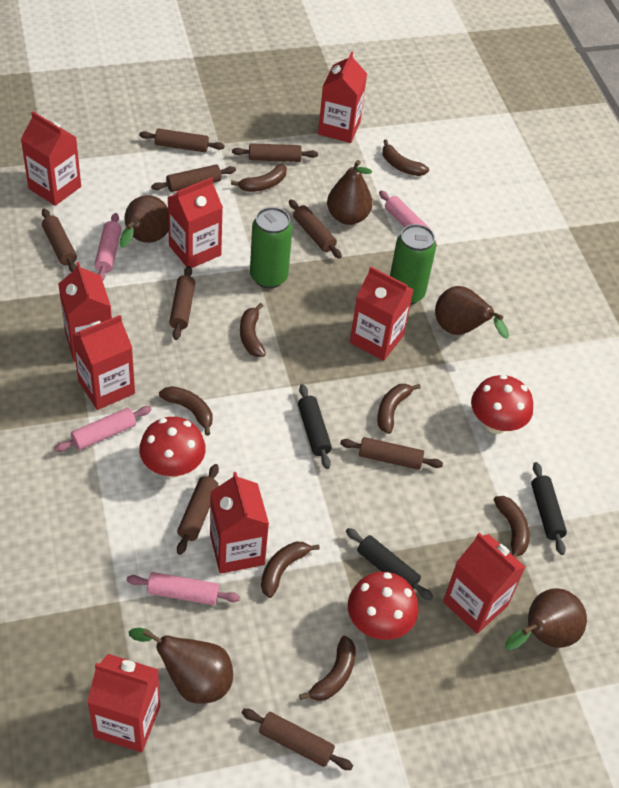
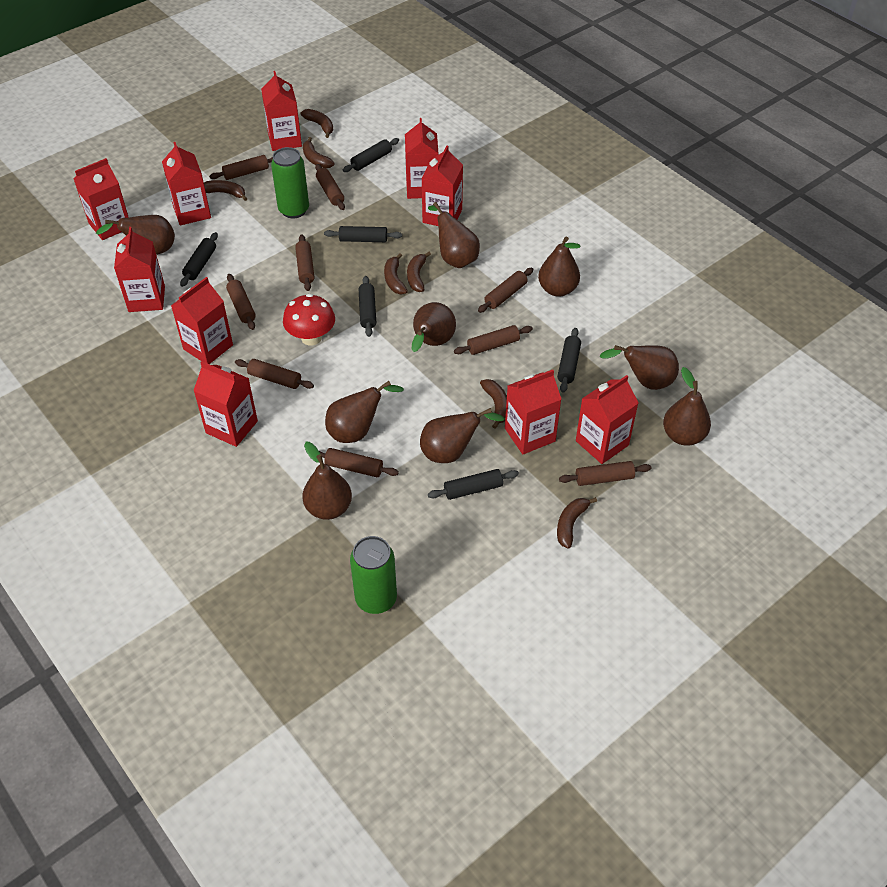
black rolling pin: [298,384,332,469] [346,528,433,601] [531,462,567,555] = 3 -> [180,232,218,287] [324,226,402,242] [343,138,399,172] [359,276,376,337] [428,469,519,500] [557,328,581,393] = 6
brown banana: [159,386,212,436] [231,164,287,192] [240,303,266,357] [261,542,320,598] [299,636,356,701] [377,384,421,434] [382,140,429,176] [494,496,530,558] = 8 -> [204,180,247,201] [301,109,333,138] [303,137,335,168] [384,253,408,294] [407,252,431,292] [480,379,507,429] [557,497,597,549] = 7
brown pear: [120,195,169,248] [129,628,233,704] [327,160,373,225] [435,286,509,339] [505,588,587,650] = 5 -> [96,215,175,255] [302,442,352,520] [325,381,404,443] [412,302,456,352] [420,408,505,463] [428,202,480,268] [538,237,580,297] [600,345,679,390] [663,367,711,446] = 9
pink rolling pin: [54,406,152,452] [94,213,122,281] [127,572,240,605] [379,191,437,246] = 4 -> none = 0
red carton: [21,111,81,206] [58,262,112,362] [72,315,135,410] [87,654,160,752] [167,177,223,268] [210,472,269,574] [318,52,367,143] [350,266,413,361] [443,533,525,634] = 9 -> [74,158,129,240] [114,227,165,312] [162,142,211,225] [171,277,233,364] [193,361,258,447] [261,71,302,151] [405,118,438,199] [421,146,463,226] [505,370,561,454] [576,375,638,464] = 10
red mushroom: [139,417,206,478] [348,572,419,640] [471,374,533,434] = 3 -> [283,294,335,346] = 1

